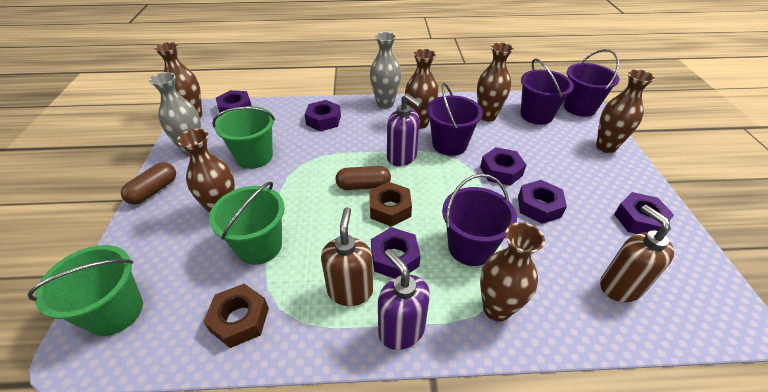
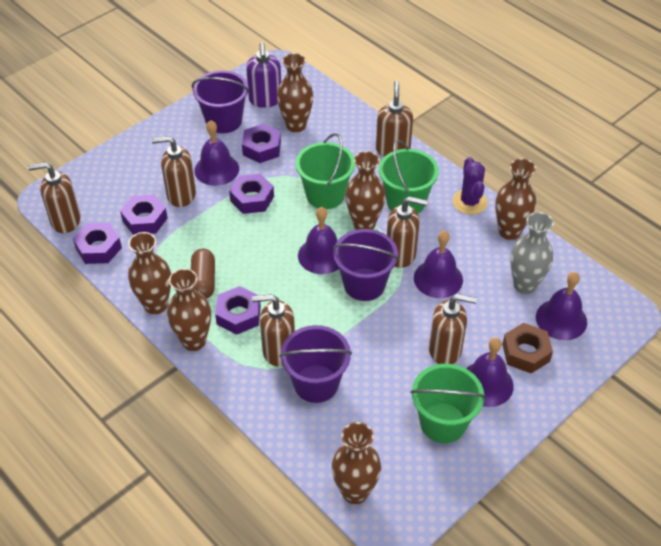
brown capsule: [121,162,176,204] [335,166,391,190] = 2 -> [191,248,215,299] = 1
brown nut: [203,284,269,348] [369,182,412,227] = 2 -> [502,323,553,373] = 1
brown soap dispenser: [321,207,373,306] [600,205,674,302] = 2 -> [28,162,80,233] [152,136,196,207] [252,294,295,367] [376,81,413,157] [387,196,427,268] [429,294,477,364] = 6
grey vase: [149,72,201,156] [370,32,401,109] = 2 -> [510,212,554,294] = 1
purple bell: none = 0 -> [194,120,239,186] [298,207,339,274] [414,231,463,298] [466,337,514,407] [536,272,587,340] = 5
purple bucket: [427,83,483,156] [442,174,517,266] [521,58,574,125] [564,49,620,117] = 4 -> [192,70,249,133] [279,325,352,403] [333,229,399,301] = 3
purple cactus: none = 0 -> [452,157,488,214] = 1
purple nut: [216,90,252,115] [305,100,341,131] [371,227,421,278] [480,147,526,186] [518,180,567,224] [614,192,674,234] = 6 -> [73,223,122,264] [120,194,168,235] [215,286,261,335] [229,174,274,214] [242,124,281,163] = 5
purple soap dispenser: [378,249,430,350] [387,94,422,166] = 2 -> [246,43,281,108] = 1

